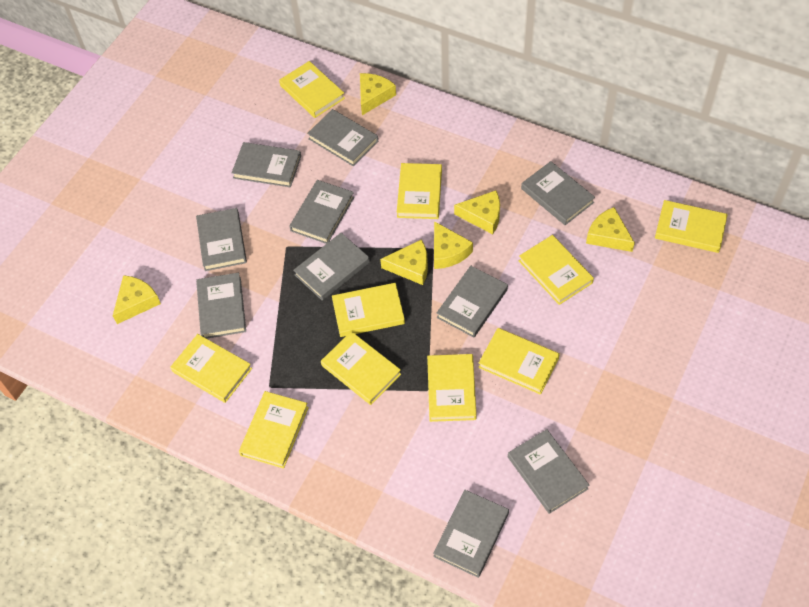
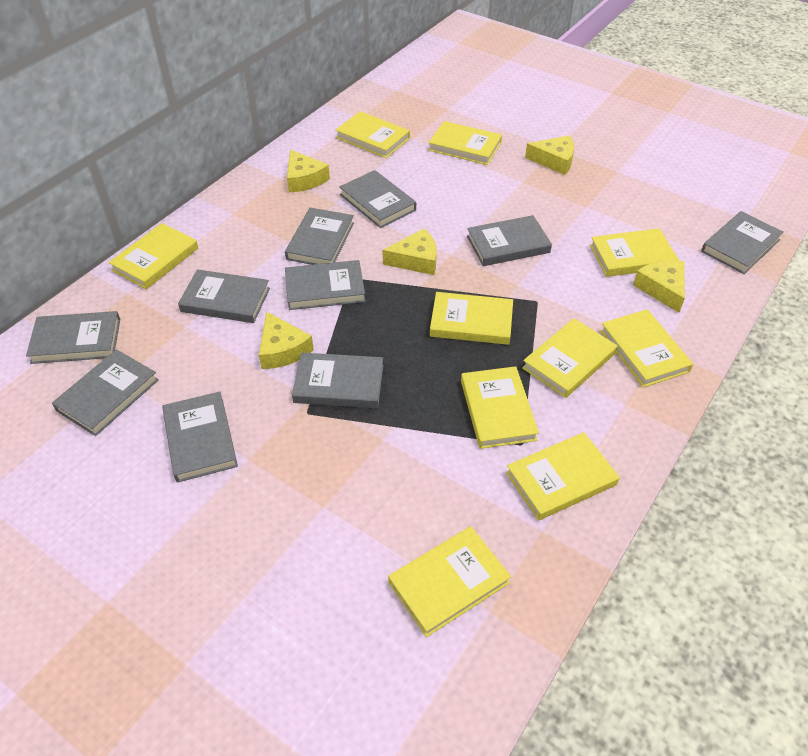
yellow cheese: [113,275,161,324] [360,73,396,115] [380,239,428,285] [434,221,473,269] [454,190,500,234] [586,207,635,252] = 6 -> [259,312,314,369] [287,150,330,192] [383,229,437,275] [525,135,574,175] [633,260,685,313] = 5

